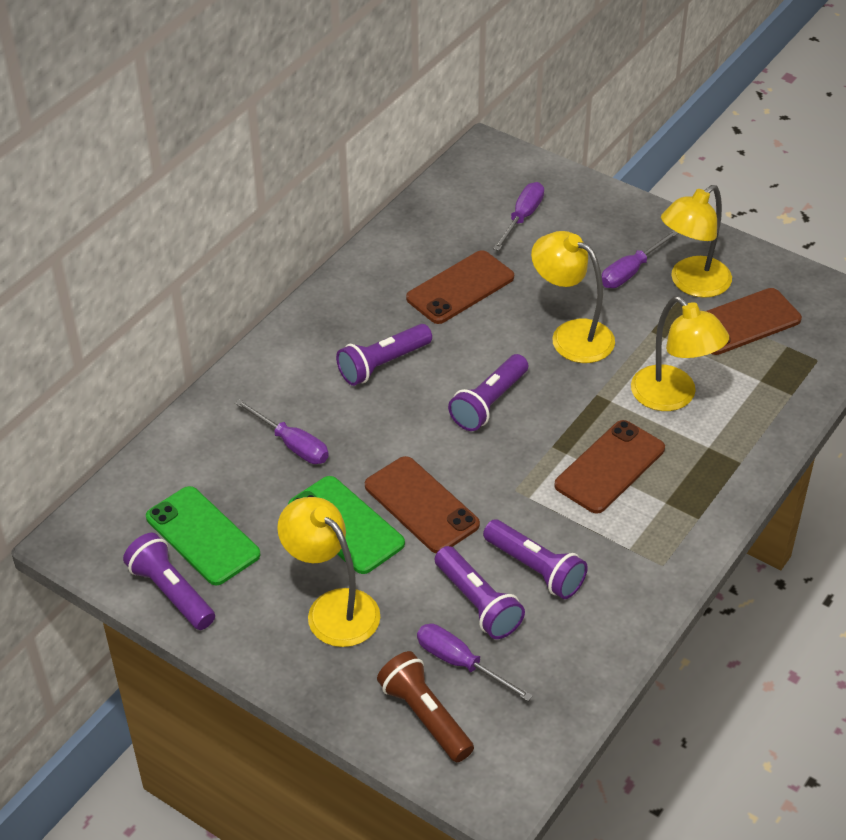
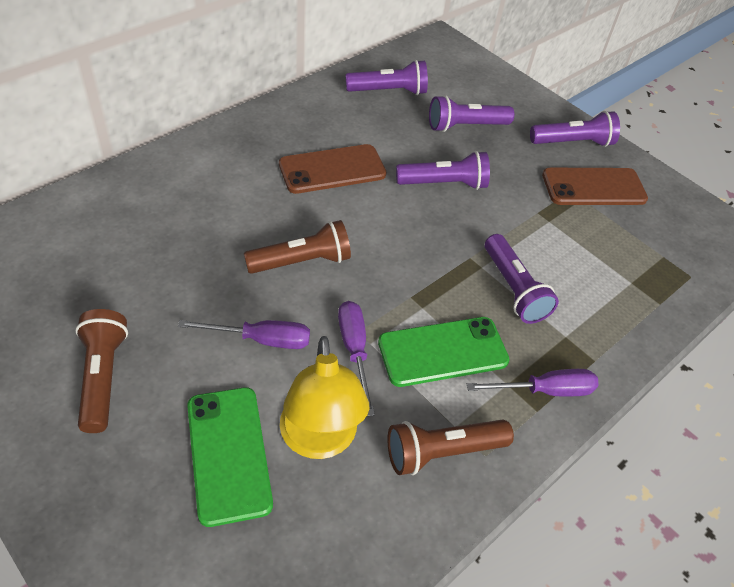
brown flashlight: [377,651,474,762] = 1 -> [75,309,128,433] [244,220,351,274] [387,420,514,475] = 3
brown phone: [365,456,480,553] [406,250,514,324] [554,420,665,514] [706,288,802,355] = 4 -> [279,144,387,194] [542,168,648,205] = 2
purple screwdriver: [235,399,329,464] [417,624,533,701] [493,182,544,251] [602,230,679,288] = 4 -> [178,320,310,349] [338,301,375,416] [467,369,599,396] = 3
yellow lamp: [277,497,380,647] [531,231,615,363] [631,296,729,411] [661,185,732,298] = 4 -> [280,336,369,459] = 1

